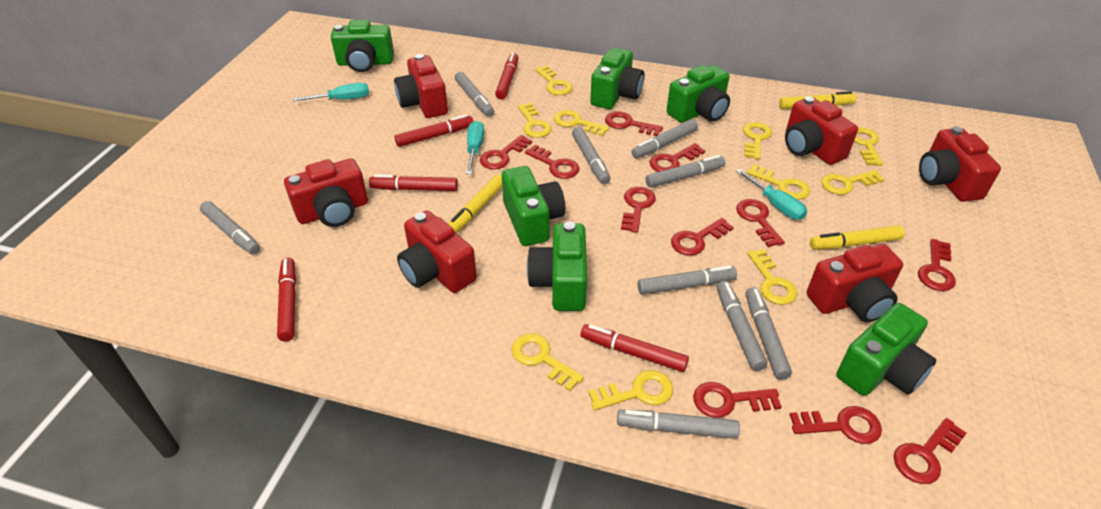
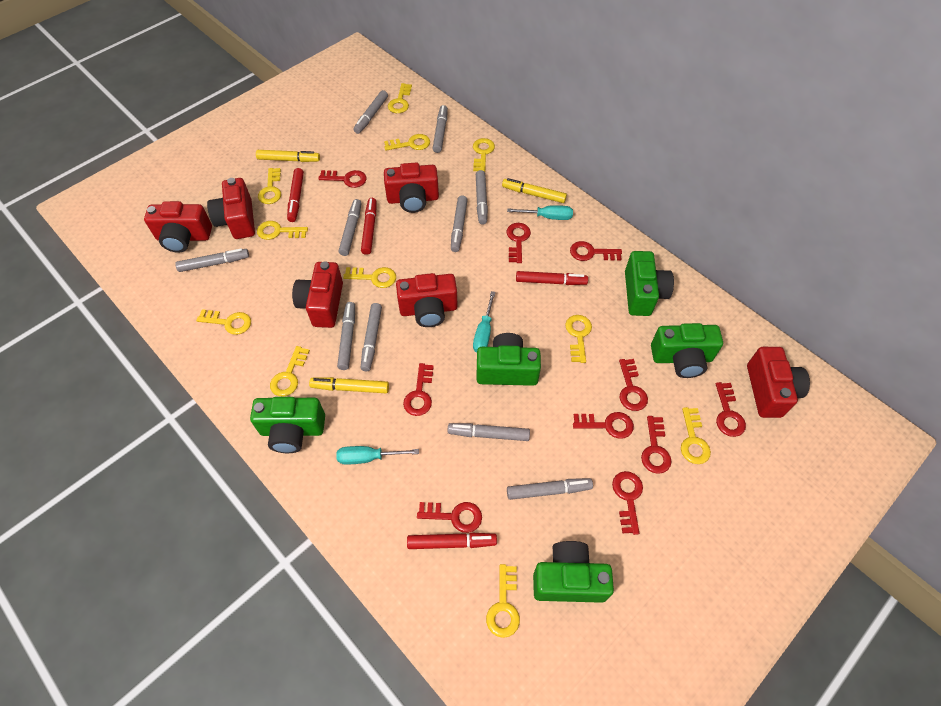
green camera: [331,20,394,72] [502,166,565,246] [527,221,587,311] [590,47,645,109] [666,65,730,123] [836,303,936,396] = 6 -> [250,397,325,453] [476,333,541,386] [533,541,614,603] [625,251,674,316] [651,323,723,378] = 5
grey marker: [200,201,260,254] [455,72,494,117] [572,127,611,184] [617,410,740,439] [631,120,698,158] [638,266,737,295] [645,155,726,188] [717,281,767,371] [746,287,792,380] = 9 -> [175,248,249,272] [337,302,355,370] [338,199,362,256] [353,90,388,134] [361,303,382,371] [432,105,448,153] [447,423,530,441] [451,195,467,252] [476,170,488,225] [507,478,593,500] = 10
red key: [480,135,532,169] [525,145,579,179] [605,112,663,136] [621,187,656,233] [650,143,705,172] [671,218,734,255] [693,382,782,418] [736,199,785,247] [790,406,882,444] [894,418,967,484] [918,239,956,291] = 11 -> [318,170,366,188] [403,363,434,416] [417,502,482,533] [507,223,531,263] [570,241,622,261] [573,412,634,438] [612,471,643,535] [619,359,648,411] [641,416,671,474] [716,382,746,437] = 10
red marker: [277,258,296,341] [369,175,458,191] [394,114,474,147] [495,52,519,100] [581,324,689,372] = 5 -> [287,168,304,222] [361,198,376,255] [407,532,497,549] [516,271,588,285] = 4
yellow key: [511,333,584,391] [517,103,552,138] [535,66,573,95] [553,110,610,136] [588,370,673,410] [743,122,772,159] [747,164,810,200] [747,249,798,305] [821,170,885,195] [854,127,883,166] = 10 -> [196,309,251,335] [257,221,308,240] [258,168,281,204] [270,346,310,396] [343,267,396,288] [384,134,430,151] [388,83,412,113] [473,138,495,172] [486,564,520,638] [565,315,592,363] [681,407,711,464] = 11

